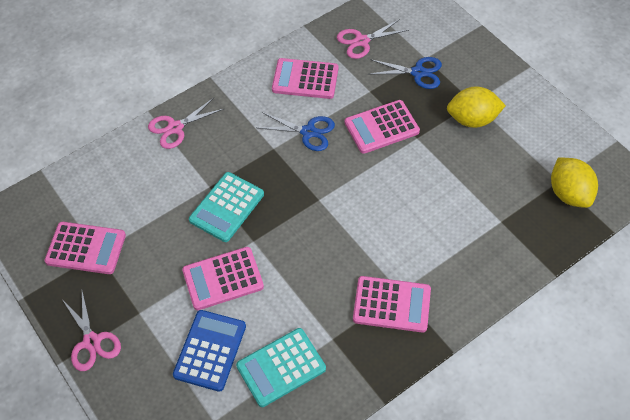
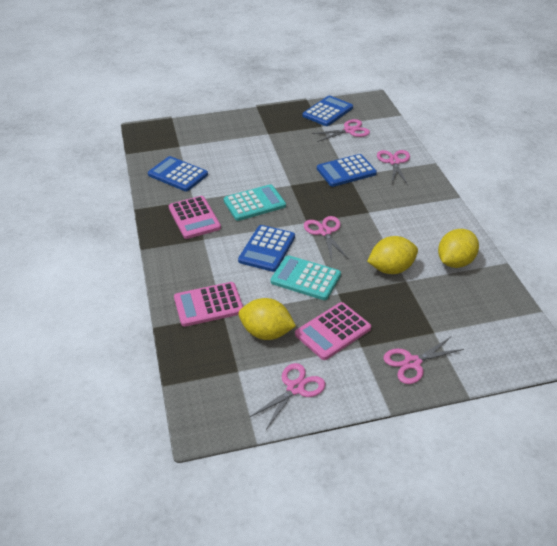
blue calculator: [173,310,246,392] = 1 -> [148,156,208,191] [238,225,295,272] [303,96,353,126] [317,154,377,187] = 4
blue scissors: [259,112,335,151] [370,57,442,89] = 2 -> none = 0
pink calculator: [44,222,126,274] [182,247,264,310] [272,58,339,99] [345,100,420,154] [353,276,431,332] = 5 -> [169,196,221,239] [174,282,243,327] [295,302,371,360] = 3
pink scissors: [61,291,121,371] [148,98,223,149] [337,19,409,59] = 3 -> [250,363,325,430] [304,216,348,261] [312,119,370,142] [377,150,410,185] [383,336,464,384] = 5
yellow lemon: [447,86,506,128] [551,157,598,208] = 2 -> [239,298,296,340] [367,236,418,274] [438,229,479,268] = 3

